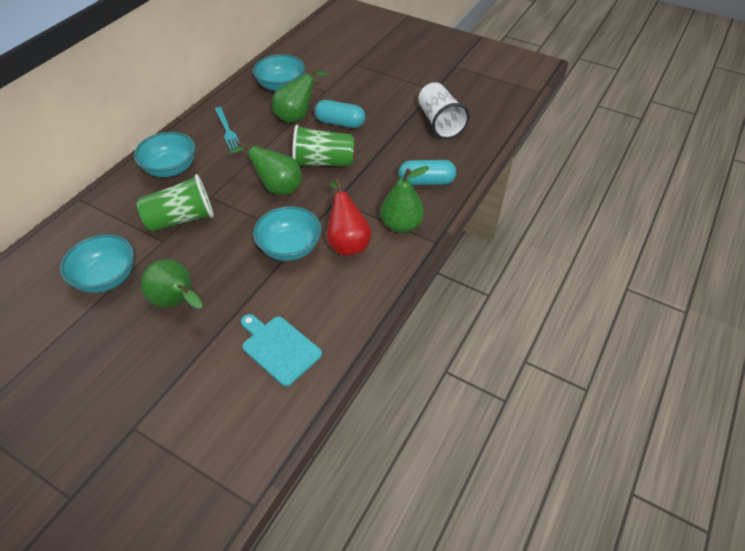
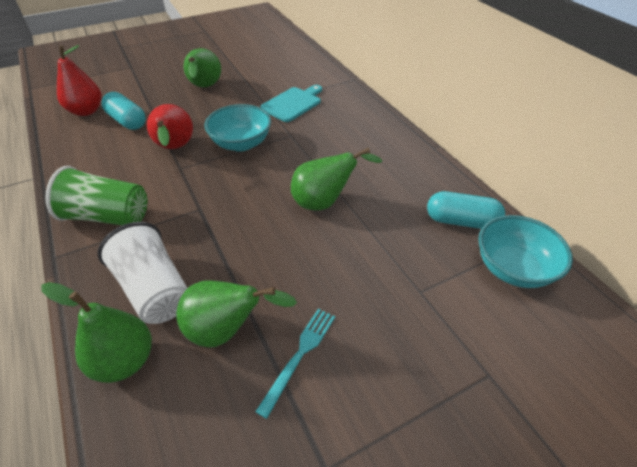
green cup: [137,174,214,232] [292,125,354,167] = 2 -> [45,166,147,225] = 1
red pear: [327,179,372,256] = 1 -> [57,45,102,116] [147,104,193,149] = 2
turquoise bowl: [60,234,134,293] [134,132,196,177] [253,54,305,92] [253,206,321,261] = 4 -> [204,104,271,151] [478,215,573,288] = 2

